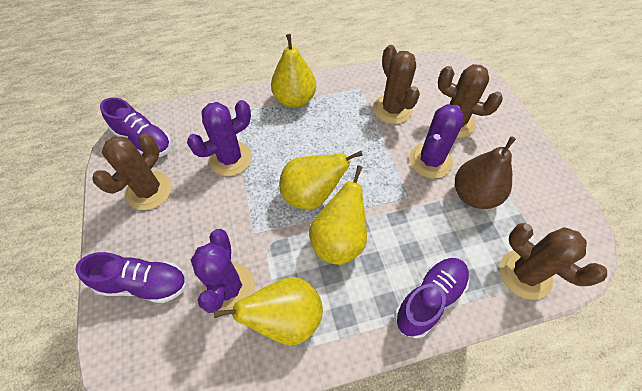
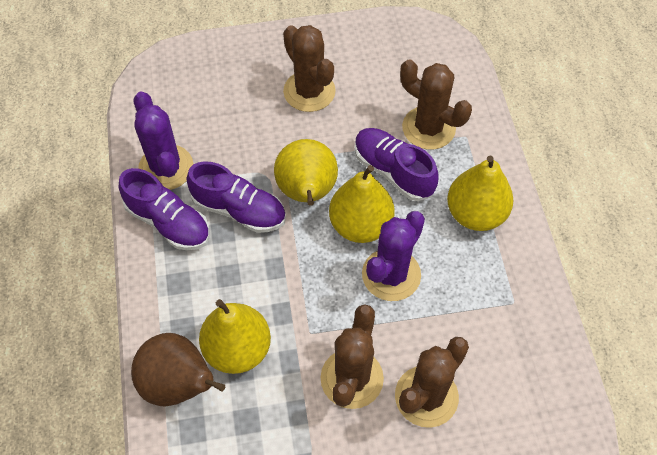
purple cactus: [187,100,252,176] [191,229,255,313] [409,104,463,178] = 3 -> [134,91,193,190] [362,211,425,301] = 2

